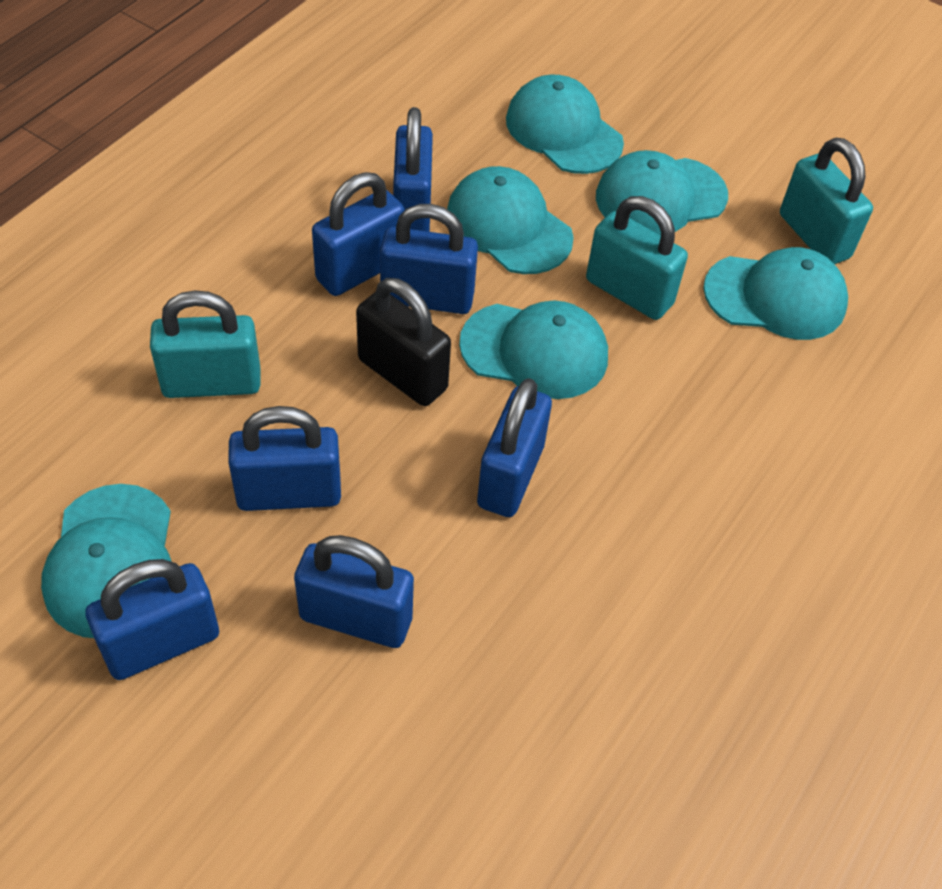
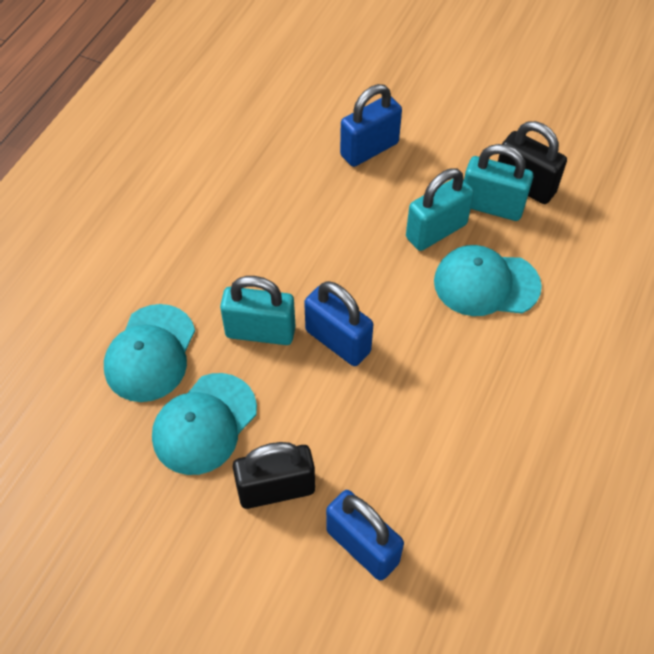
black padlock: [356,278,451,406] = 1 -> [233,442,315,509] [498,121,567,204] = 2
blue padlock: [85,559,219,680] [228,406,341,511] [294,535,414,648] [312,172,405,296] [380,204,478,314] [393,107,433,232] [477,378,552,517] = 7 -> [304,281,373,366] [326,490,404,581] [340,84,402,167] = 3
turquoise cap: [41,484,172,638] [447,166,574,274] [459,301,608,399] [506,74,624,174] [596,150,728,235] [703,247,848,340] = 6 -> [104,304,195,402] [152,373,257,475] [434,245,542,316] = 3

